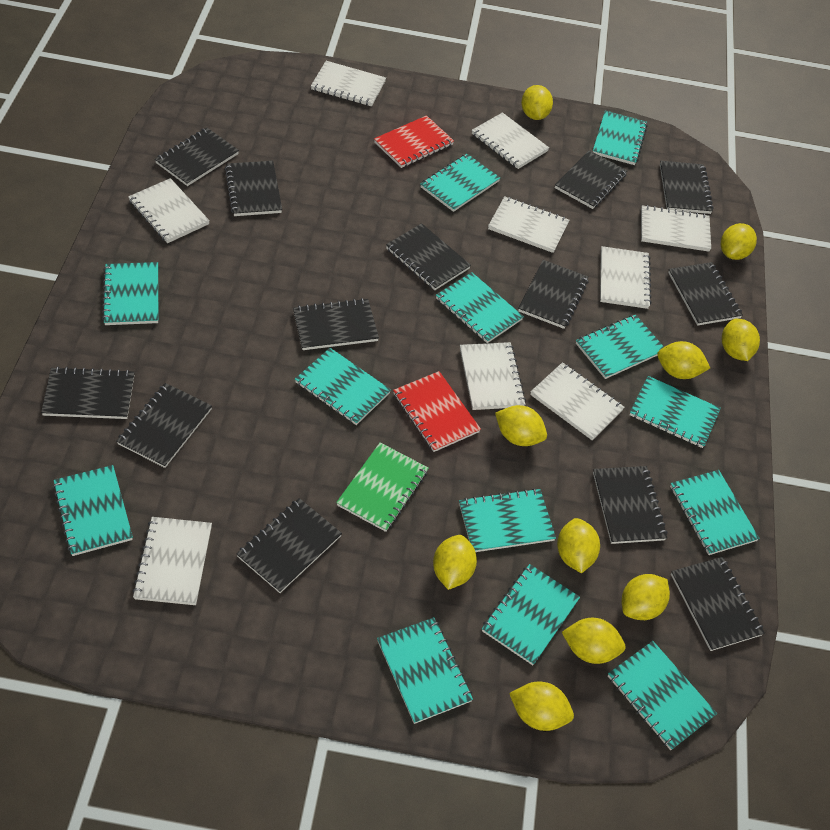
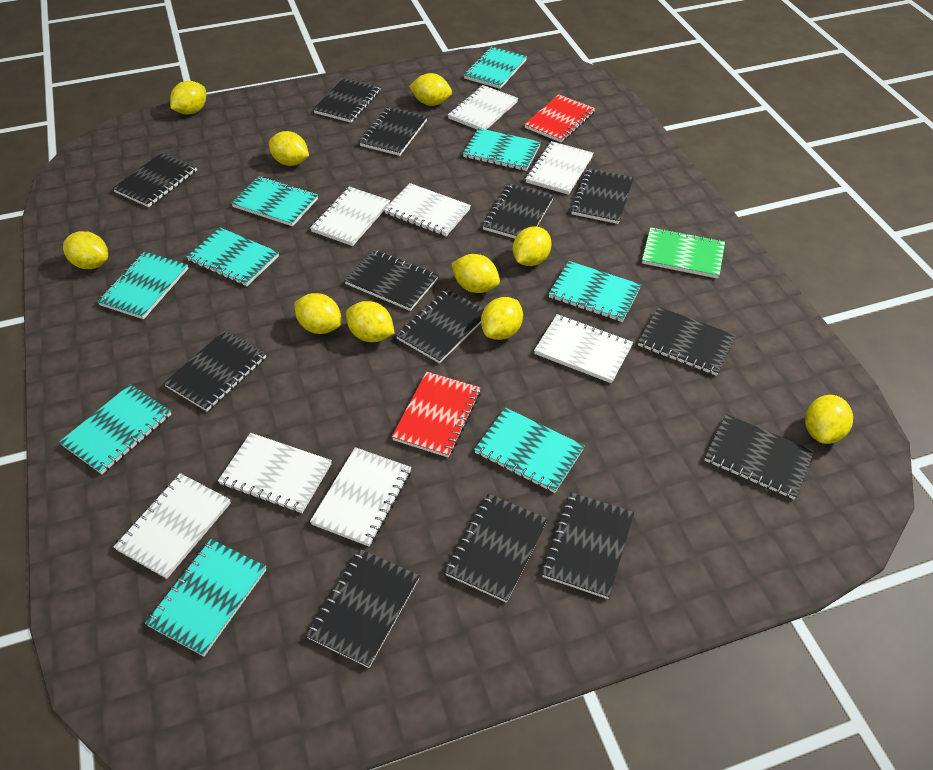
turquoise notebook: [53,465,133,556] [102,262,158,325] [295,348,391,425] [377,617,473,724] [420,154,500,212] [436,272,524,343] [459,488,556,552] [482,564,580,665] [576,315,664,379] [593,110,648,165] [608,641,717,750] [630,376,721,448] [670,470,760,555] = 13 -> [59,384,171,474] [97,251,188,319] [145,539,266,656] [186,228,279,286] [231,176,318,226] [463,128,541,171] [464,46,527,89] [474,408,585,493] [548,261,641,322] = 9
white notebook: [128,178,210,243] [132,517,212,605] [311,61,386,106] [460,342,526,410] [472,112,549,169] [488,196,569,253] [530,362,625,440] [600,246,651,309] [641,205,711,252] = 9 -> [114,473,231,579] [218,433,332,513] [310,186,390,246] [310,447,411,547] [384,183,471,236] [448,85,518,130] [525,141,594,195] [534,314,633,383] = 8

